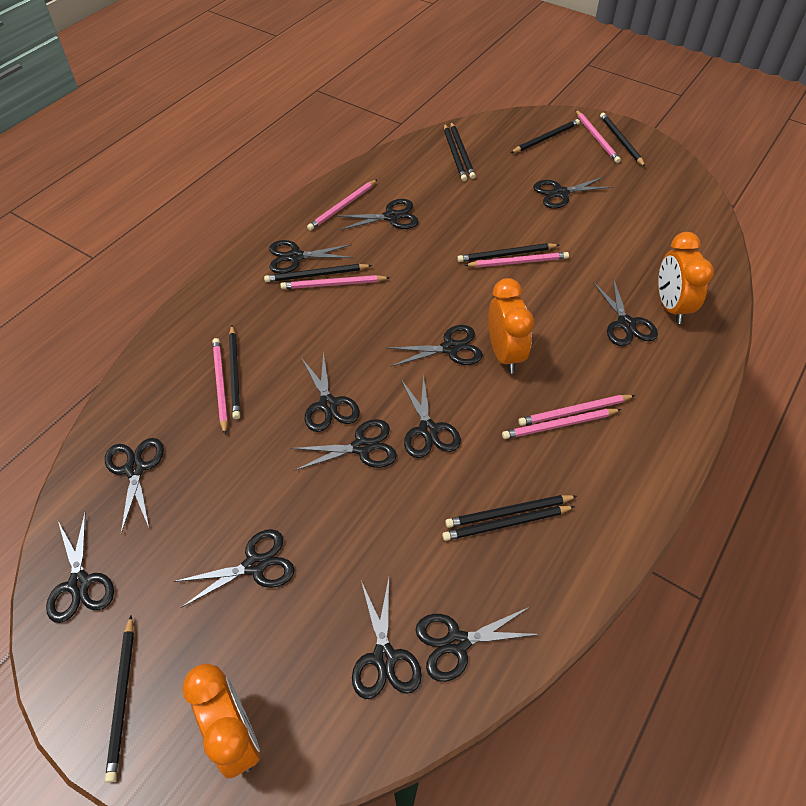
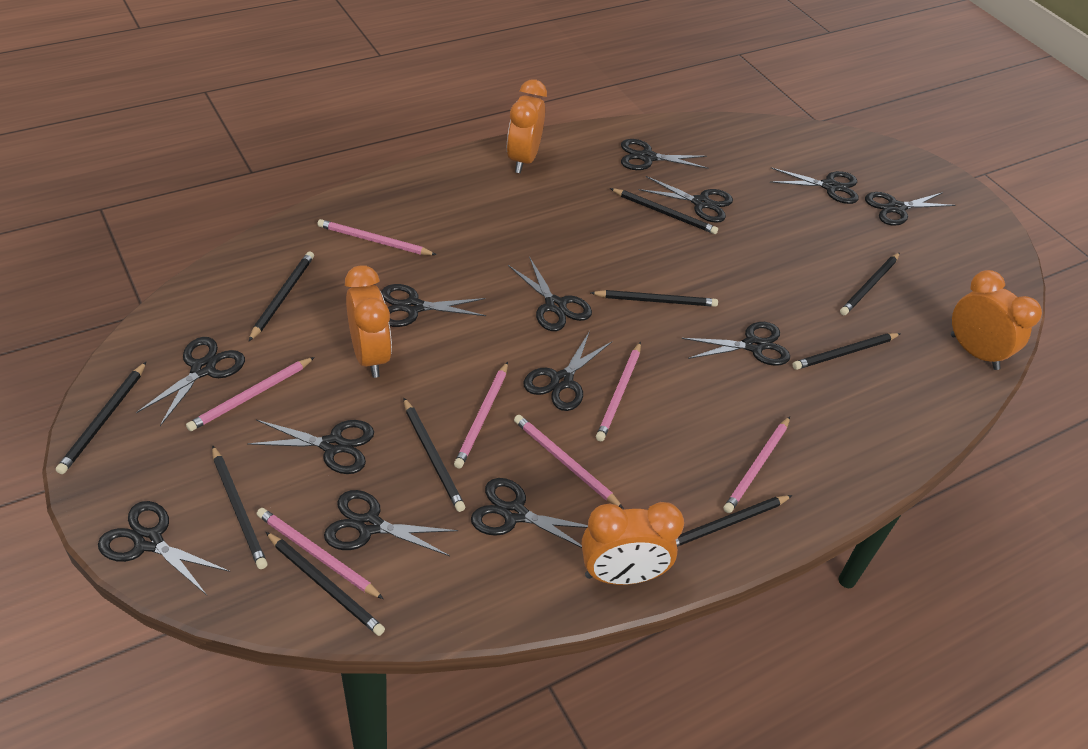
orange clock: [183,663,260,779] [488,278,534,373] [658,232,714,324] = 3 -> [345,265,392,378] [507,80,547,173] [582,502,684,585] [951,270,1042,370] = 4

